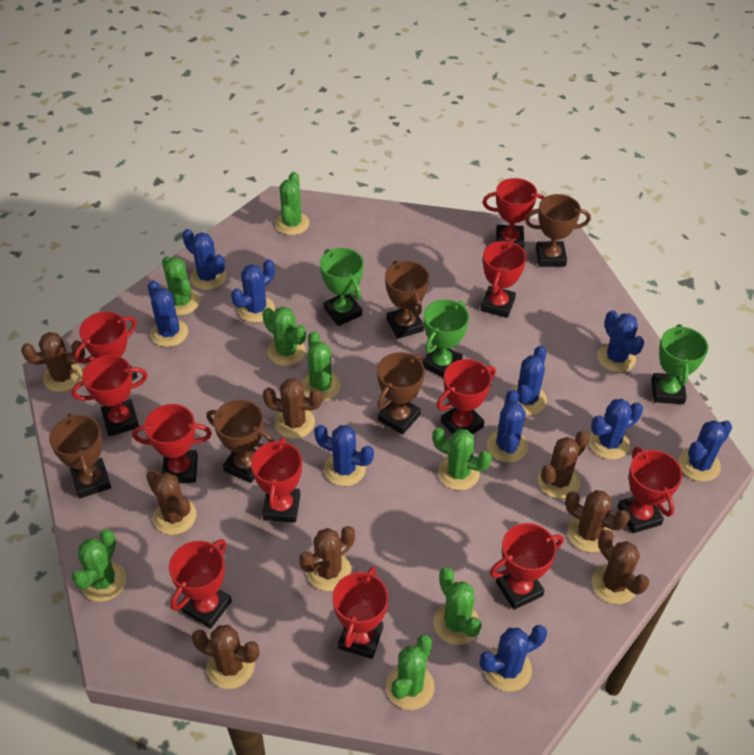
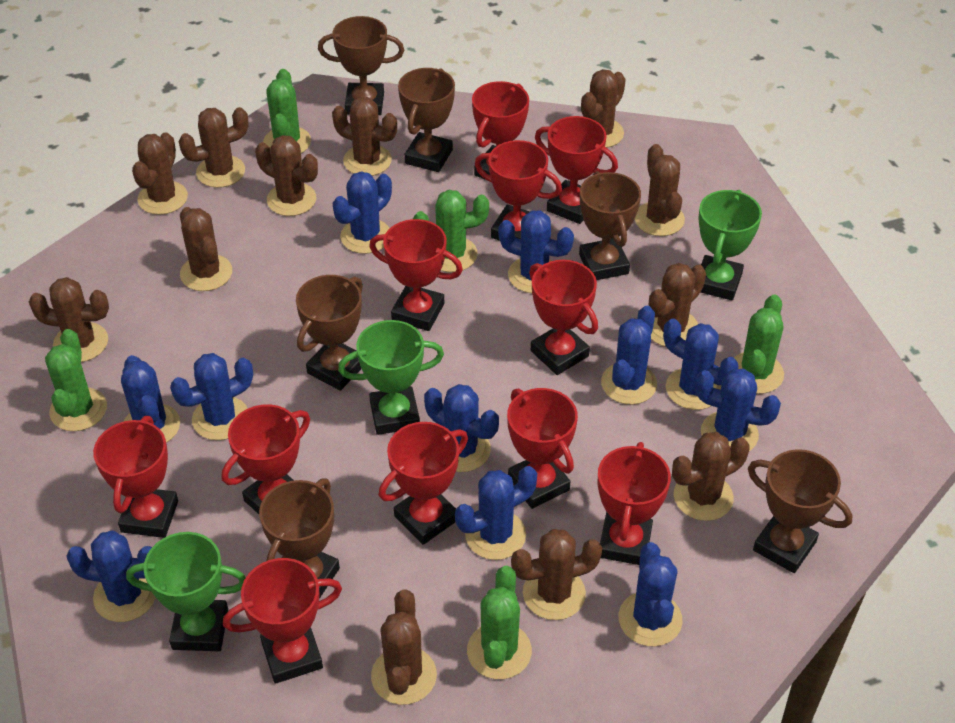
blue cactus: [148,280,188,347] [182,229,226,290] [231,259,275,323] [314,425,374,486] [480,625,547,691] [487,389,528,463] [510,345,547,415] [589,399,643,460] [597,310,645,372] [679,420,732,482] = 10 -> [66,531,156,622] [121,355,180,443] [170,353,253,440] [332,171,392,254] [424,384,499,472] [455,466,537,560] [498,210,574,293] [601,306,657,405] [619,542,682,647] [663,319,739,410] [695,368,781,451] = 11
brown cactus: [21,332,85,392] [146,470,196,535] [191,625,260,689] [263,378,322,439] [299,526,355,591] [538,430,589,499] [565,490,630,552] [592,530,649,604] = 8 -> [29,277,109,362] [132,132,188,215] [179,107,249,188] [180,207,232,291] [255,135,318,216] [332,97,397,176] [371,589,437,705] [511,529,602,620] [581,69,626,148] [635,144,685,236] [649,263,706,347] [672,432,749,521] = 12
brown trophy: [49,413,111,498] [206,400,274,483] [377,352,425,435] [385,261,429,339] [525,194,591,267] = 5 -> [259,479,340,599] [296,275,363,391] [318,16,404,115] [398,68,455,172] [579,171,641,280] [748,449,852,573] = 6
green cactus: [72,529,126,602] [162,256,200,315] [262,307,306,366] [275,172,309,235] [302,331,341,401] [386,635,435,710] [432,428,492,490] [433,567,482,645] = 8 -> [45,329,107,431] [263,69,311,153] [413,190,489,272] [467,566,532,679] [734,294,784,394] = 5

